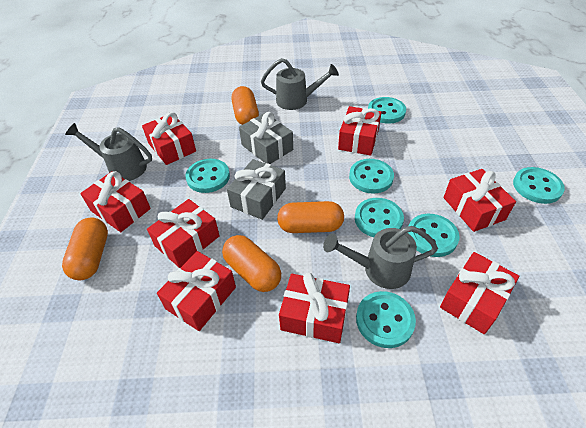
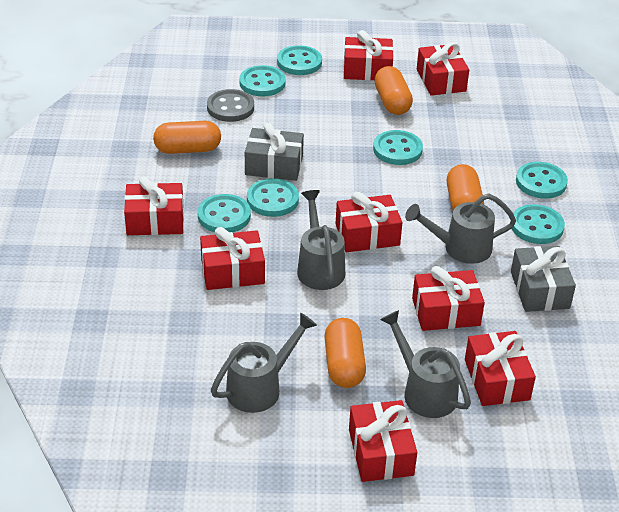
grey button: none = 0 -> [207,89,254,122] = 1
grey watering can: [65,123,152,181] [261,58,339,110] [323,226,438,289] = 3 -> [211,312,317,413] [297,190,345,290] [380,310,471,418] [405,193,516,264] = 4

